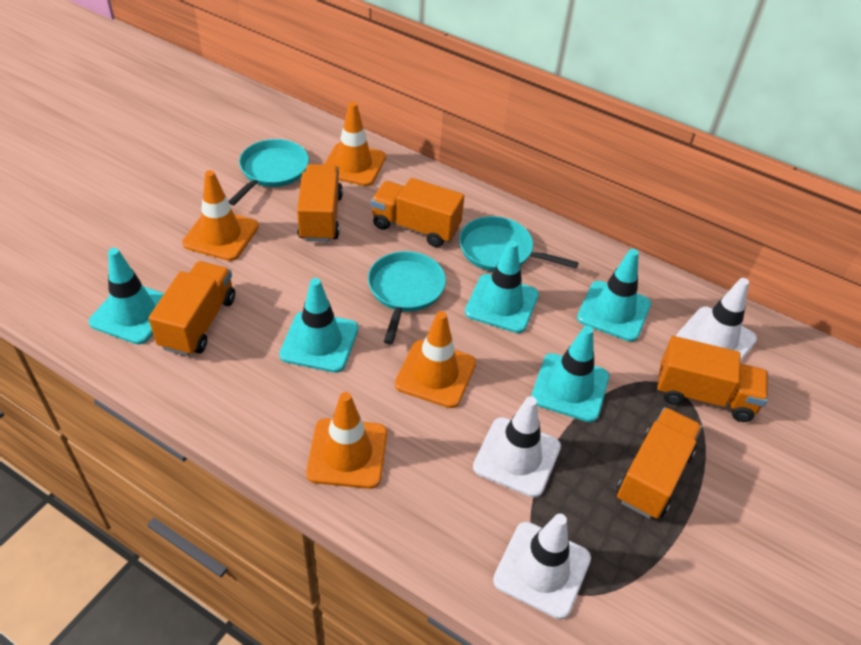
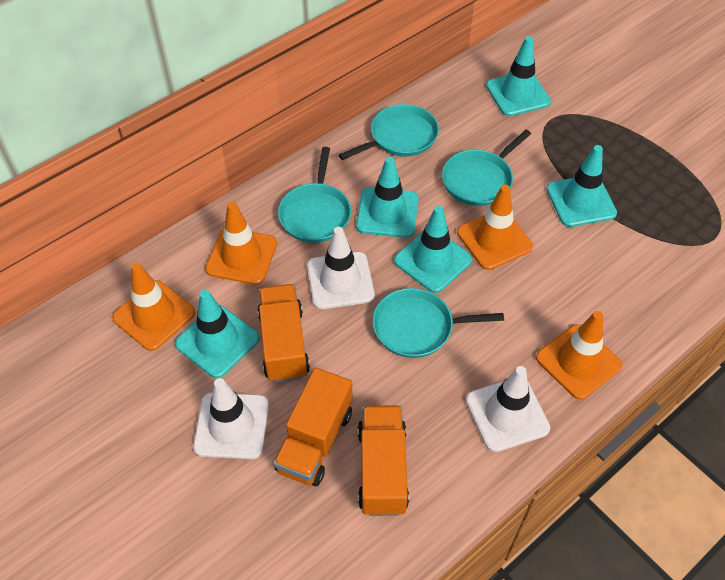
orange truck: [148,261,235,356] [297,164,343,242] [371,178,464,247] [616,407,702,519] [657,336,768,422] = 5 -> [258,284,310,383] [273,368,353,486] [358,406,409,516] = 3
turquoise pan: [229,139,309,205] [368,251,446,344] [459,216,578,271] = 3 -> [278,147,351,243] [339,104,439,160] [373,288,504,358] [442,130,531,206] = 4

